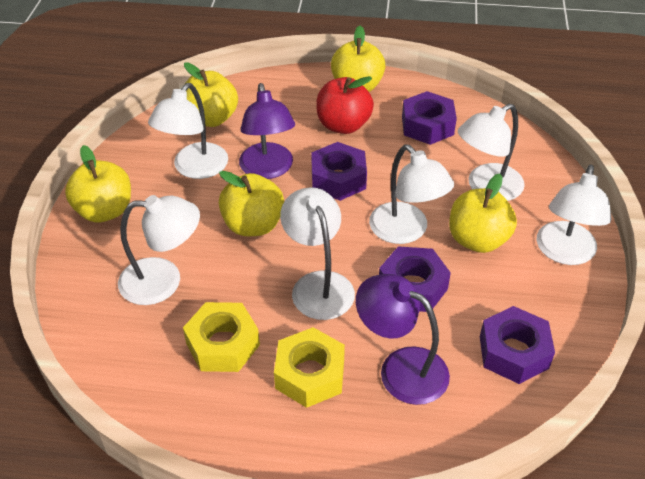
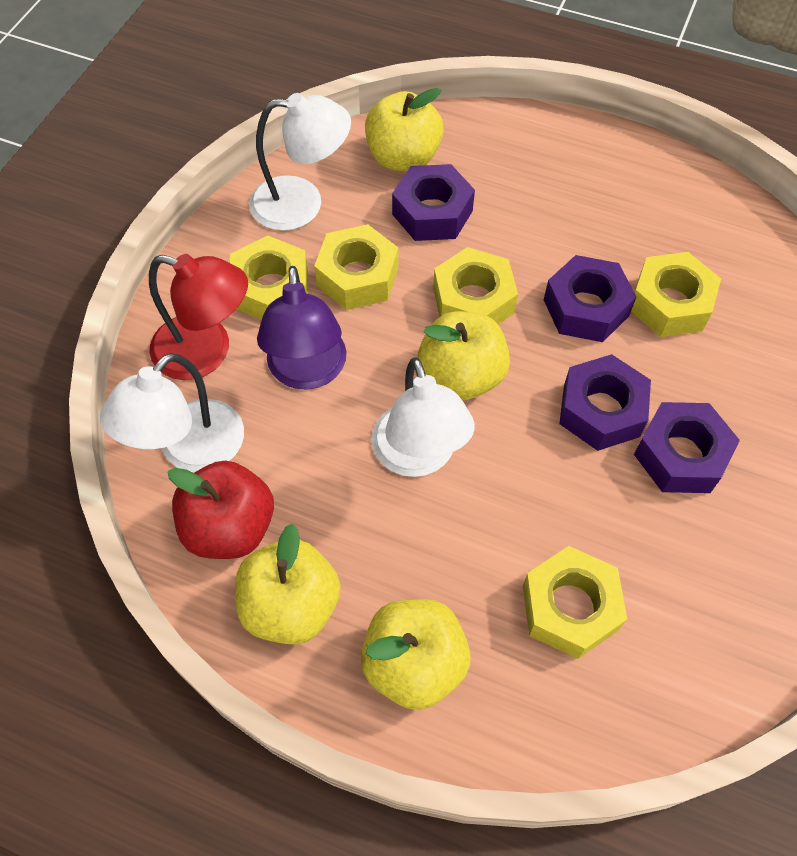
purple lamp: [239,83,295,179] [356,274,450,405] = 2 -> [257,266,346,389] = 1
red lamp: none = 0 -> [149,254,248,380] = 1
white lamp: [118,195,200,305] [148,83,228,179] [280,187,355,320] [369,144,454,244] [458,104,525,201] [537,164,611,265] = 6 -> [100,353,244,472] [249,93,351,231] [371,357,475,477] = 3
yellow apple: [65,145,131,223] [184,62,238,127] [219,171,284,236] [331,26,386,92] [449,174,517,253] = 5 -> [235,524,340,645] [361,599,471,710] [365,88,444,171] [418,311,510,400] = 4
yellow nut: [183,302,260,372] [274,327,345,408] = 2 -> [230,236,308,320] [314,224,398,310] [433,247,518,325] [523,546,627,659] [631,252,721,337] = 5

